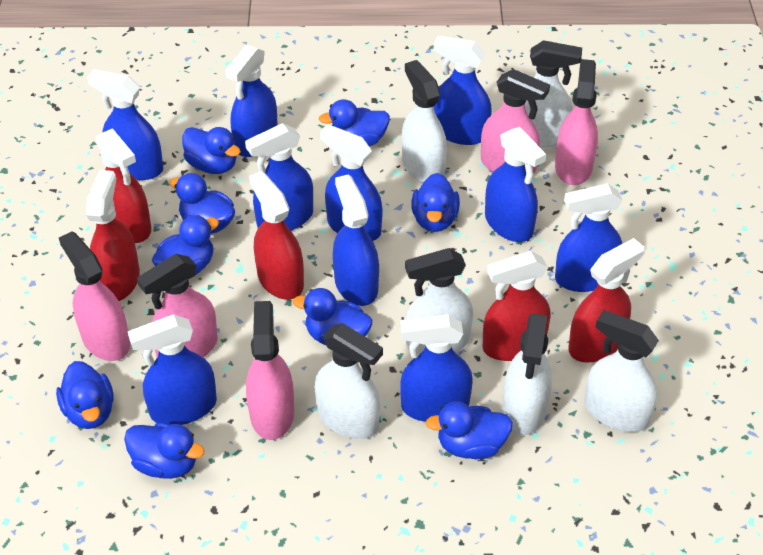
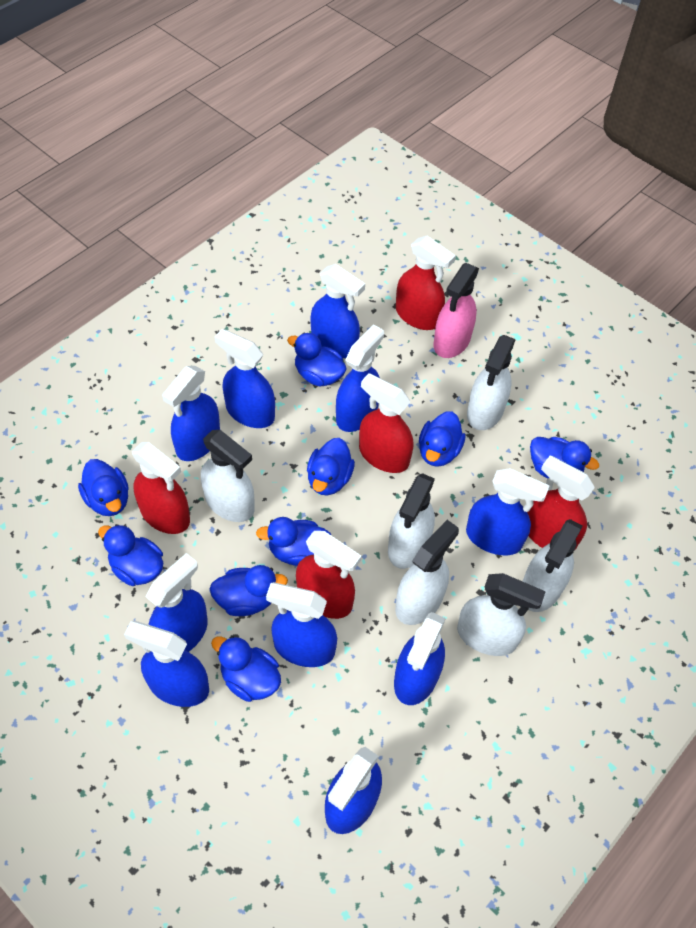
pink spray bottle: [59,231,130,361] [137,254,218,358] [246,301,294,440] [481,69,550,175] [555,59,598,185] = 5 -> [433,263,479,358] = 1

